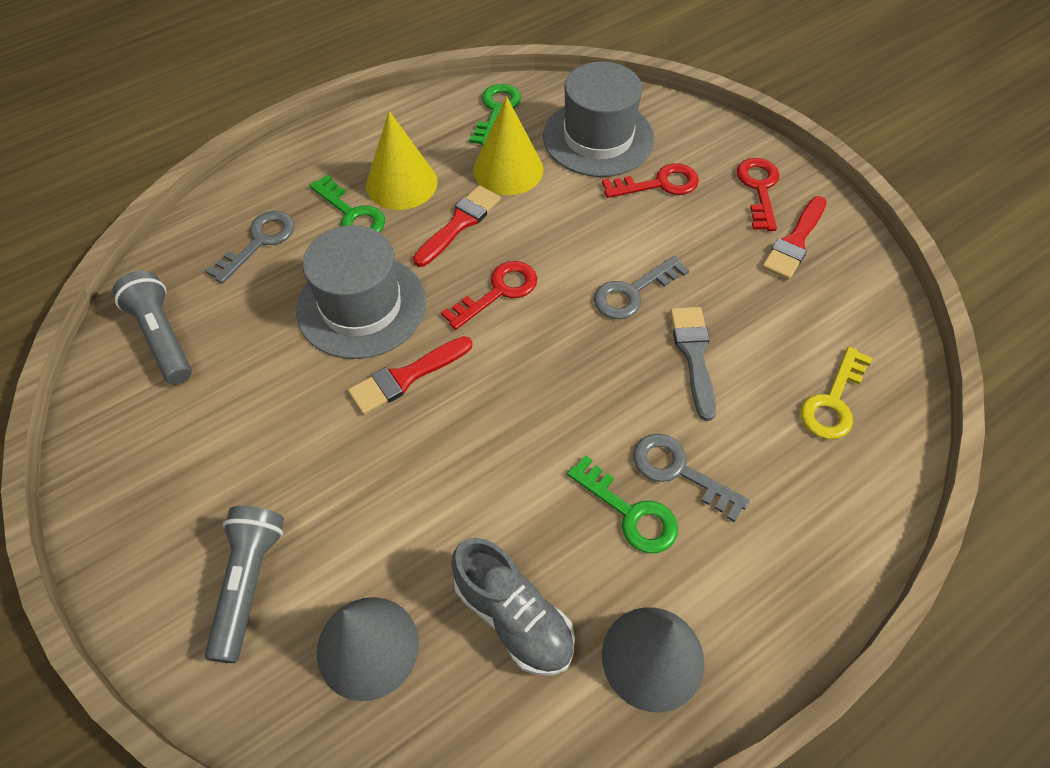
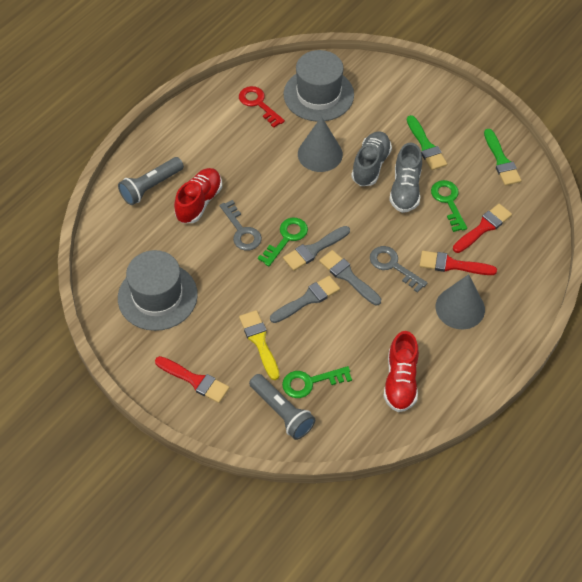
green brush: none = 0 -> [407,115,447,170] [484,129,522,186] = 2
grey brush: [670,307,716,421] = 1 -> [270,276,340,323] [283,226,350,271] [319,250,381,305] = 3
grey key: [205,211,295,284] [594,256,689,319] [633,434,750,522] = 3 -> [220,200,262,251] [370,246,427,293] = 2
grey shoe: [451,538,575,675] = 1 -> [351,131,392,186] [389,142,422,213] = 2
red key: [441,261,537,330] [602,163,699,198] [737,158,780,231] = 3 -> [239,86,285,128] = 1
red shoe: none = 0 -> [174,168,222,223] [383,331,419,412] = 2
yellow brush: none = 0 -> [239,310,280,380] = 1
yellow cone: [366,111,438,210] [473,96,543,195] = 2 -> none = 0
yellow key: [800,347,873,439] = 1 -> none = 0

